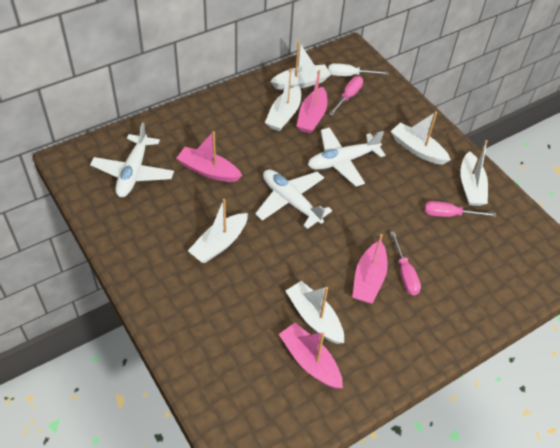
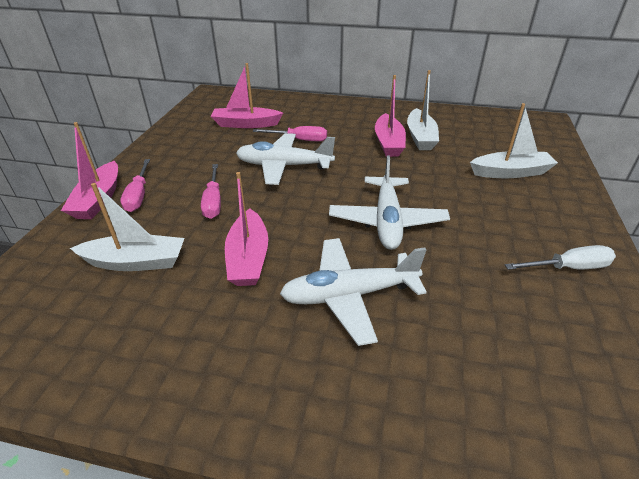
white boat: [188,199,248,263] [265,68,301,131] [270,41,331,90] [286,281,344,344] [391,111,451,165] [460,140,488,206] = 6 -> [70,183,185,271] [407,70,439,150] [470,103,558,178] = 3

